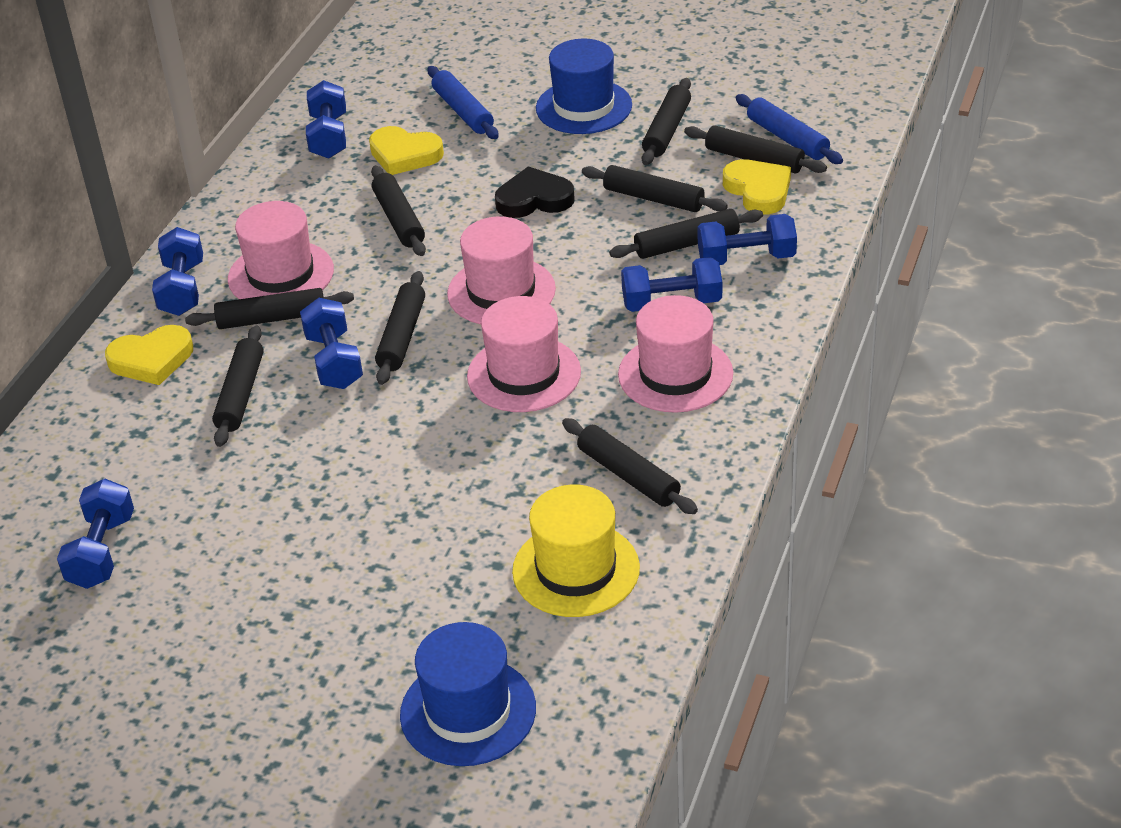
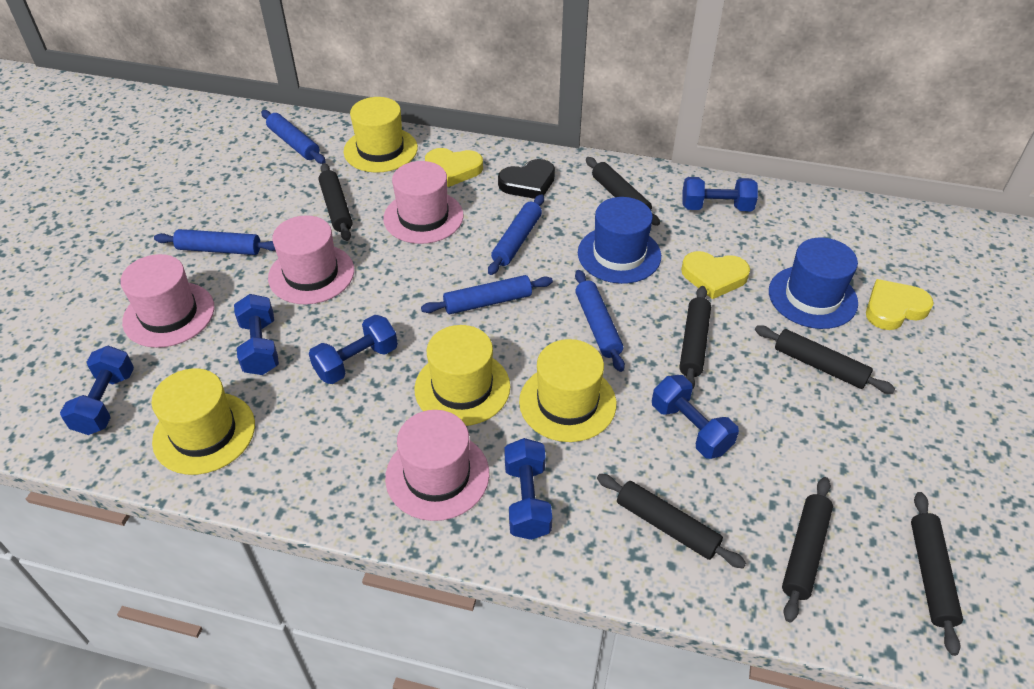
black rolling pin: [185,288,354,329] [212,325,264,447] [371,166,426,256] [375,271,425,385] [562,418,698,514] [582,165,728,212] [609,209,763,259] [642,78,691,165] [684,125,827,173] = 9 -> [319,163,353,241] [586,157,660,226] [597,474,746,568] [679,286,711,388] [755,325,895,393] [782,477,833,622] [911,492,963,656] = 7
blue rolling pin: [428,66,499,139] [735,94,843,164] = 2 -> [154,229,275,255] [261,110,326,164] [421,275,553,314] [488,194,544,275] [575,270,625,372] = 5
yellow hat: [512,485,640,617] = 1 -> [151,368,255,475] [344,97,418,173] [414,325,510,426] [519,339,616,442] = 4

